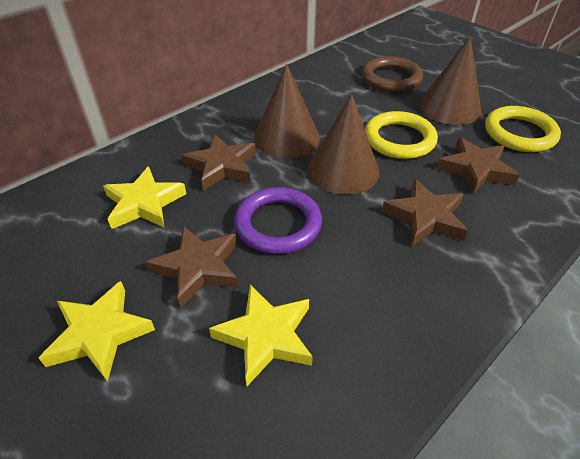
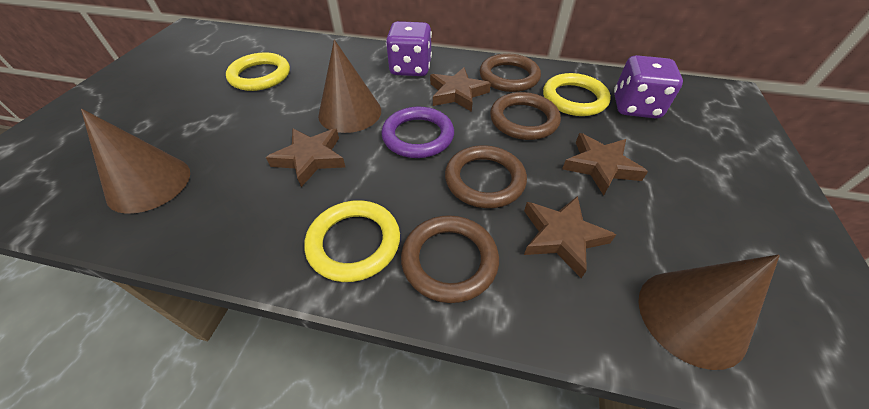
brown ring: [362,56,423,92] = 1 -> [401,215,499,303] [445,145,527,208] [480,53,541,92] [490,92,561,140] = 4
purple dice: none = 0 -> [386,21,432,76] [614,55,683,119] = 2
yellow ring: [365,111,438,159] [485,106,561,152] = 2 -> [226,52,290,91] [305,200,400,282] [543,73,611,116] = 3
yellow star: [39,281,155,382] [103,166,186,229] [209,285,313,386] = 3 -> none = 0

